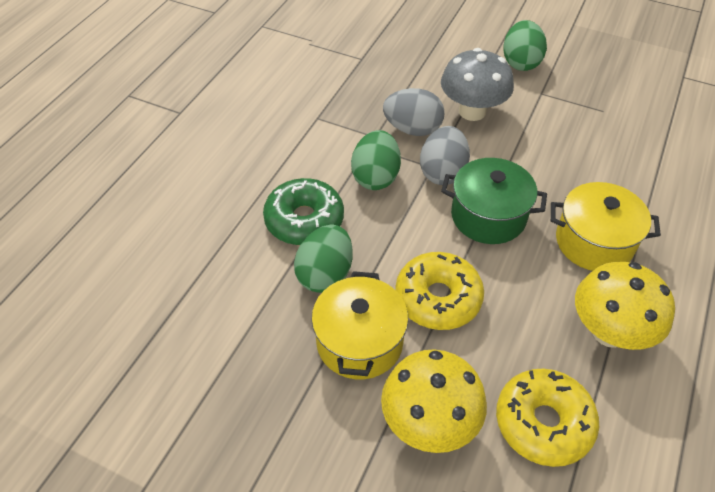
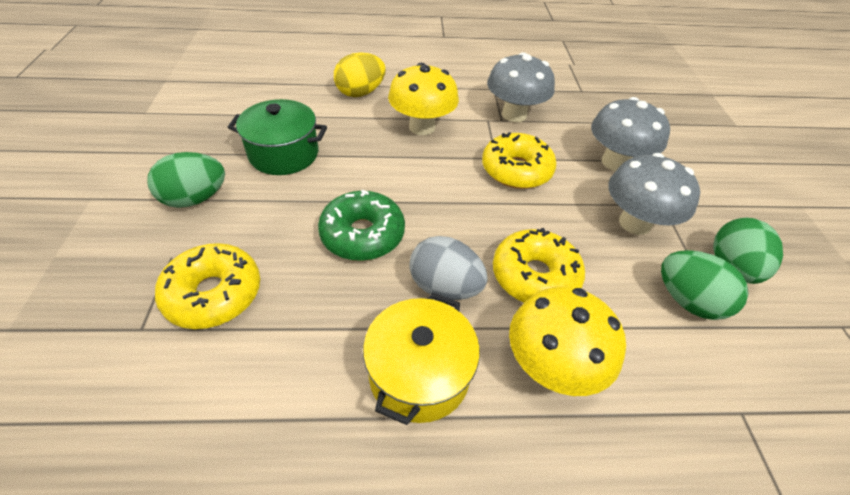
grey egg: [383,88,445,136] [420,126,470,185] = 2 -> [409,236,488,300] = 1
grey mushroom: [441,48,514,121] = 1 -> [487,52,555,122] [591,97,670,171] [608,153,700,235] = 3
yellow donut: [395,252,484,330] [496,369,599,467] = 2 -> [155,243,260,329] [482,132,557,189] [493,228,585,303] = 3
yellow egg: none = 0 -> [334,53,386,97] = 1
yellow pot: [311,271,408,379] [551,182,661,271] = 2 -> [363,293,480,425] = 1

